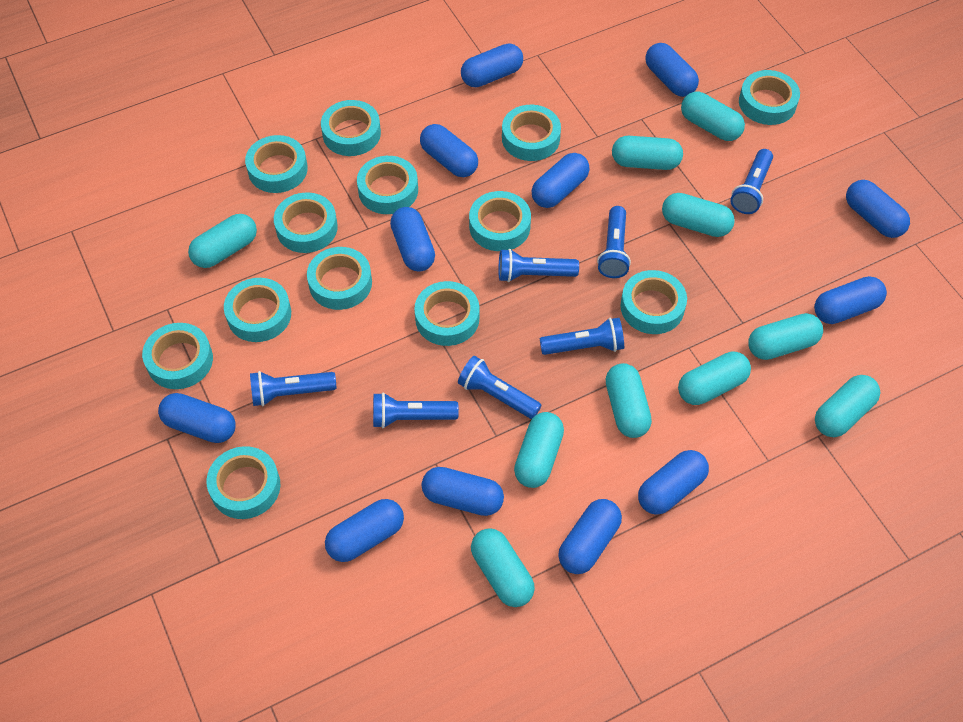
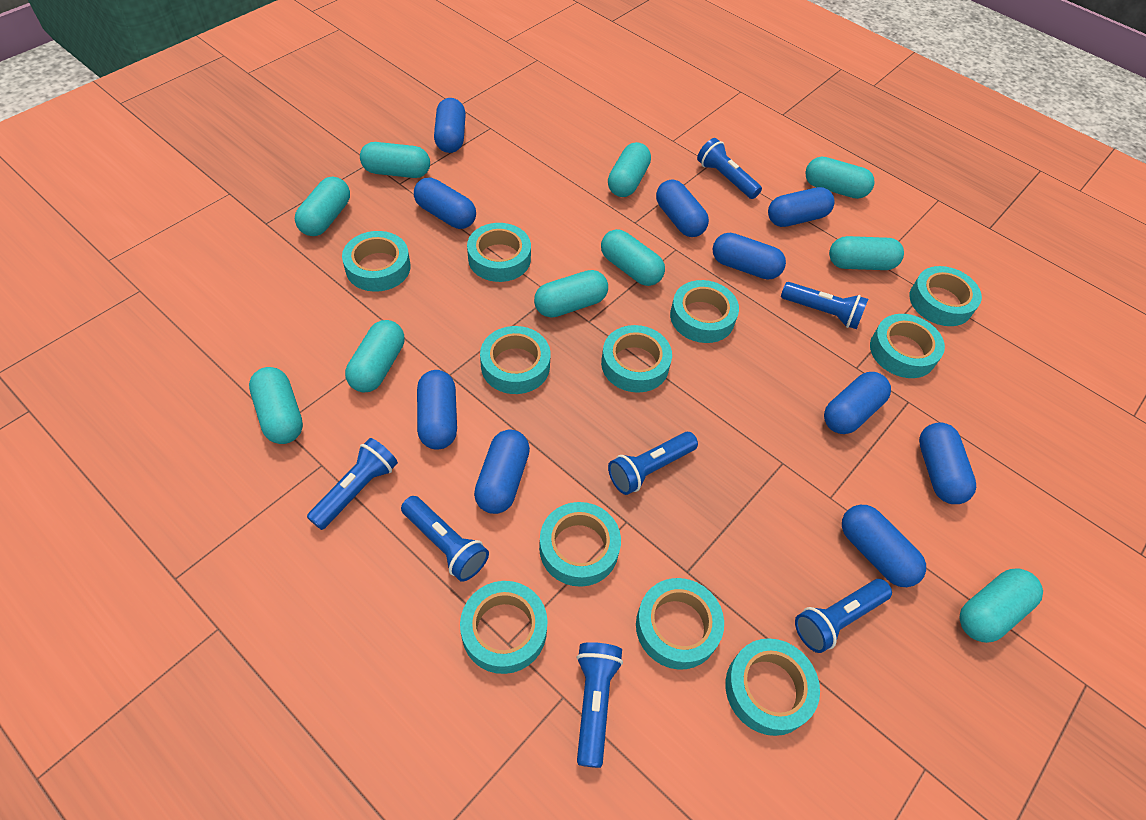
blue capsule: [158,393,236,443] [325,499,404,562] [390,207,435,272] [420,124,478,177] [421,467,504,516] [461,43,523,87] [532,153,590,208] [558,499,622,574] [638,450,709,515] [645,43,699,97] [814,276,887,324] [846,180,910,238] = 12 -> [414,178,476,229] [417,370,457,449] [434,98,466,153] [474,430,530,514] [656,179,709,237] [713,233,786,279] [768,187,835,227] [824,372,891,434] [842,505,926,587] [919,422,976,504] = 10
turquoise tape: [142,323,213,389] [206,446,281,519] [224,278,291,342] [245,135,308,193] [274,192,338,253] [307,247,372,310] [321,100,381,156] [357,156,418,214] [414,281,479,346] [469,191,531,251] [502,105,561,161] [620,270,687,334] [739,70,800,125] = 13 -> [342,231,411,292] [460,581,548,674] [467,223,531,282] [480,326,551,394] [539,502,621,587] [601,325,672,393] [636,578,724,670] [670,280,739,343] [725,638,820,736] [870,314,945,378] [910,266,982,326] = 11

